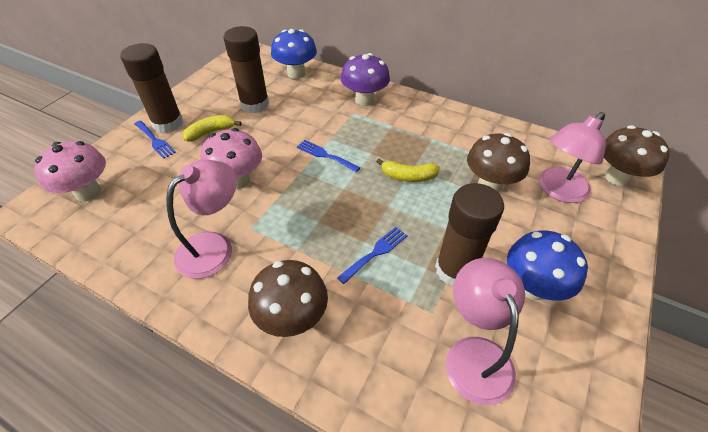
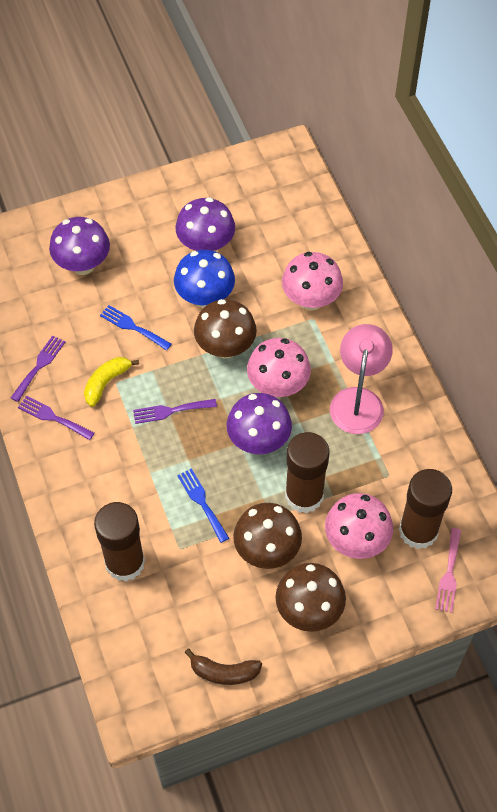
blue fork: [134,120,176,159] [297,140,360,172] [337,227,408,284] = 3 -> [100,305,172,350] [177,468,229,543] = 2
blue mushroom: [271,29,317,79] [507,231,588,301] = 2 -> [174,250,235,308] = 1
brown banana: none = 0 -> [184,649,262,685] = 1
pink fork: none = 0 -> [436,528,461,613] = 1
pink lamp: [167,160,237,279] [446,258,525,405] [539,112,606,203] = 3 -> [330,324,393,434] = 1
pink mushroom: [34,141,106,202] [200,128,262,189] = 2 -> [247,338,311,397] [282,252,343,311] [325,493,393,559] = 3
purple fork: none = 0 -> [11,335,65,402] [18,396,94,440] [133,399,217,424] = 3
purple mushroom: [341,53,390,106] = 1 -> [49,217,110,275] [175,197,235,252] [227,393,292,454] = 3
yellow banana: [183,115,241,142] [376,159,440,182] = 2 -> [84,357,139,407] = 1

